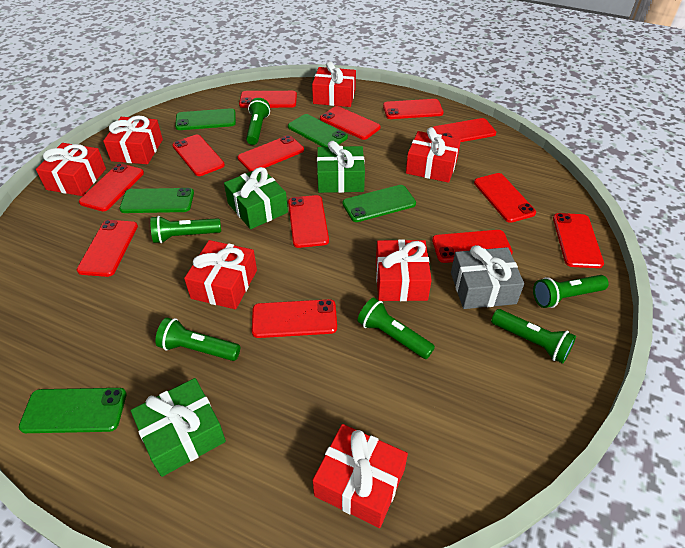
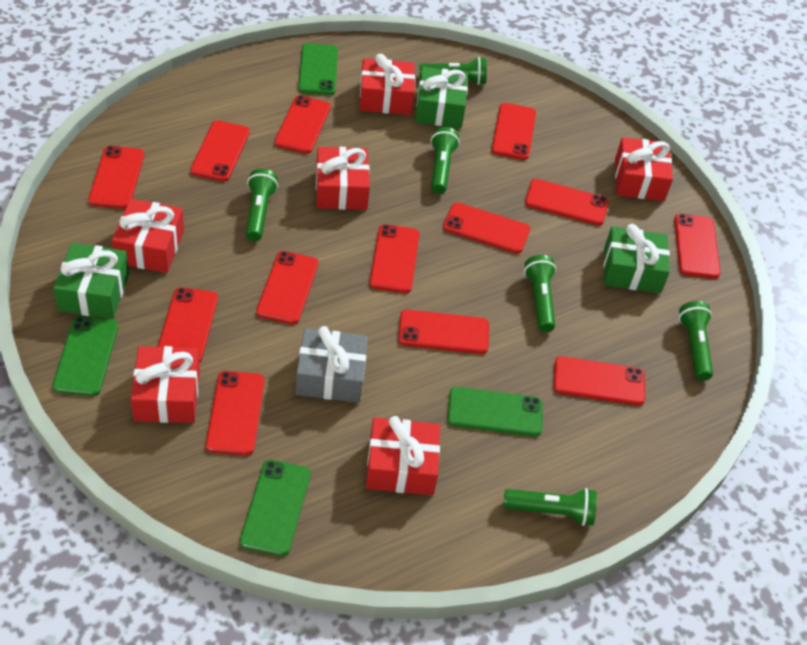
green phone: [19,388,127,433] [119,188,194,213] [175,108,236,130] [288,114,348,147] [342,185,416,222] = 5 -> [53,316,118,396] [240,460,311,556] [298,43,338,95] [447,387,543,437] = 4
red gift: [36,143,106,196] [103,115,163,164] [184,240,257,309] [312,61,356,107] [313,424,408,528] [376,239,432,301] [406,127,461,183] = 7 -> [112,199,184,273] [131,346,200,423] [316,147,370,210] [360,54,415,115] [366,416,440,495] [615,137,673,201] = 6

